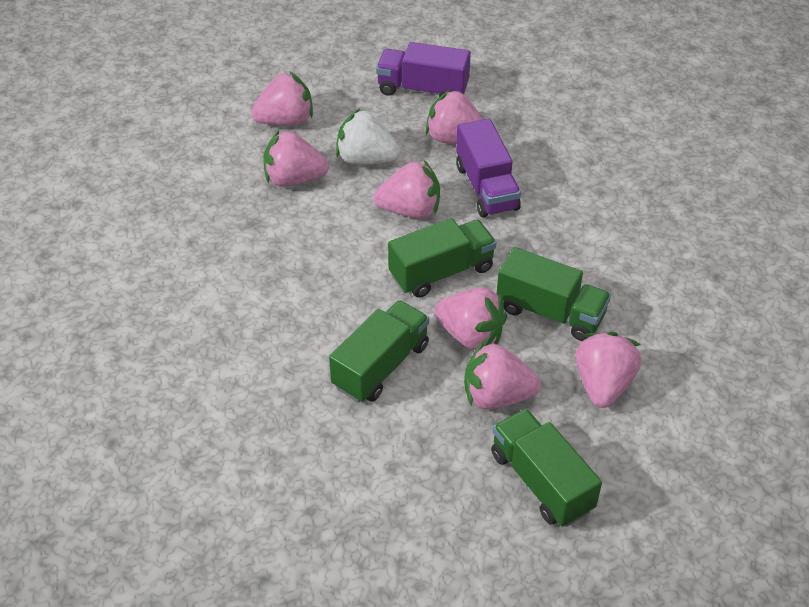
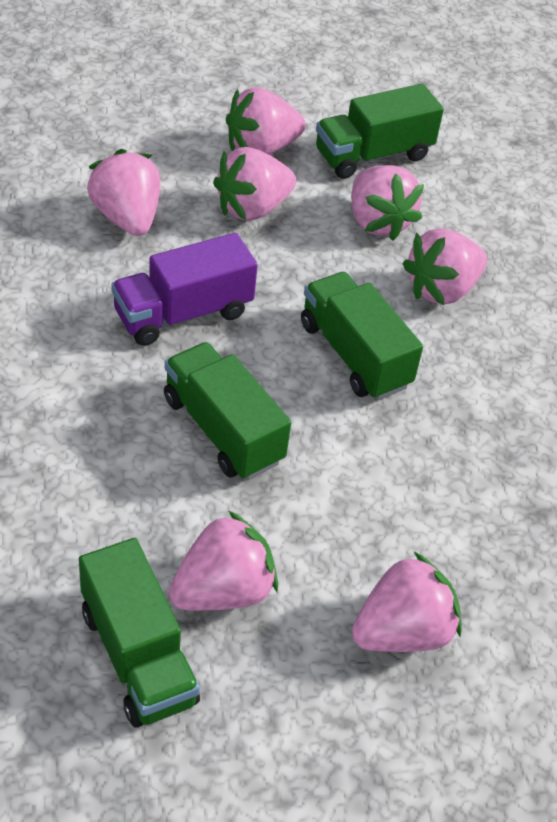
purple truck: [376,42,471,97] [456,118,521,218] = 2 -> [111,233,258,346] = 1
white strawberry: [336,109,400,164] = 1 -> none = 0

